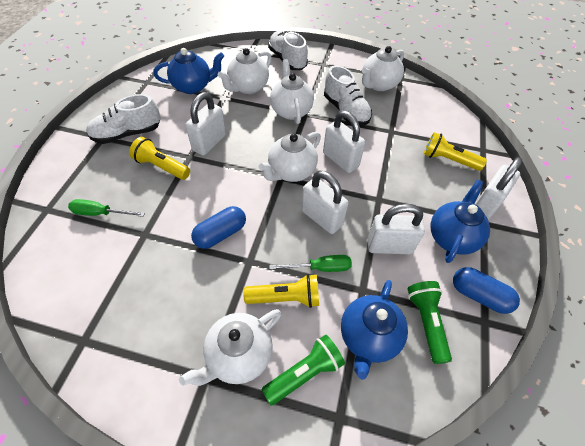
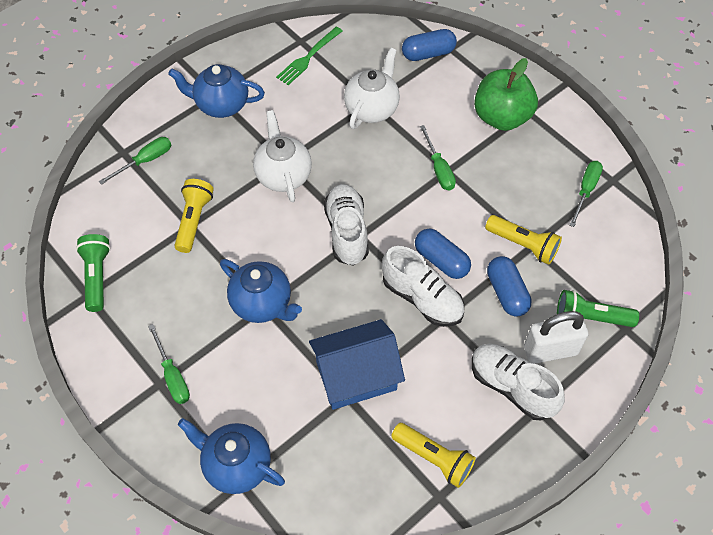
blue capsule: [191,206,246,249] [453,267,520,314] = 2 -> [402,29,457,61] [415,229,471,279] [487,256,532,317] = 3
blue house: none = 0 -> [309,319,405,410] = 1
green apple: none = 0 -> [474,58,538,131] = 1
green fork: none = 0 -> [276,27,343,85] = 1
green screwdriver: [68,199,145,217] [269,255,352,272] = 2 -> [99,137,171,185] [148,324,190,404] [420,125,456,190] [569,161,603,227] = 4
white padlock: [185,92,226,156] [302,171,348,234] [323,111,365,173] [367,204,425,254] [475,157,523,220] = 5 -> [524,311,588,364] = 1
white teapot: [179,309,282,386] [218,48,272,94] [259,132,321,182] [270,59,314,124] [362,46,404,91] = 5 -> [253,110,312,202] [344,48,400,129] = 2

